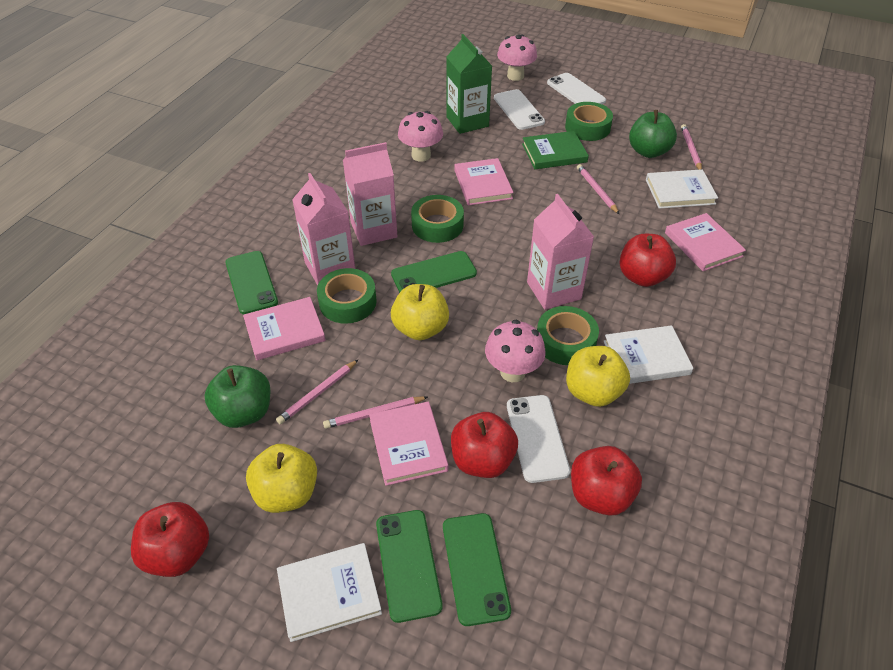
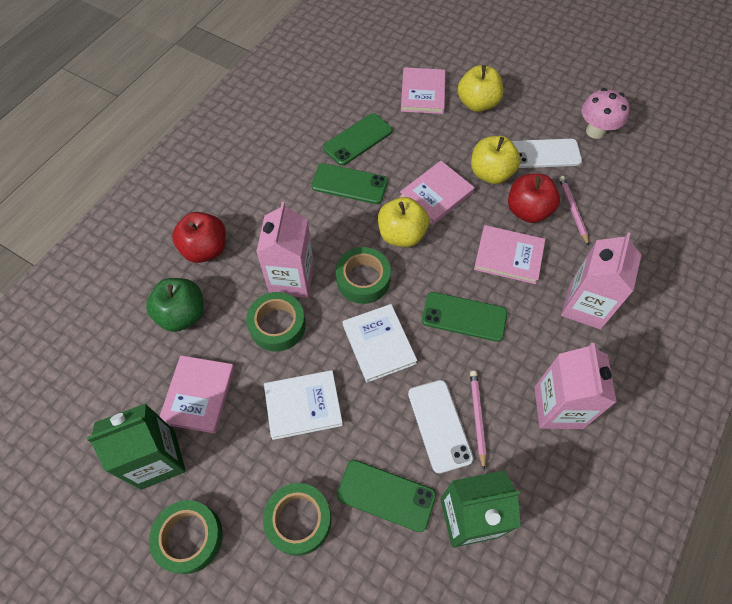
green apple: [205,365,270,428] [629,110,677,158] = 2 -> [146,278,204,332] = 1
green book: [522,131,589,169] = 1 -> none = 0
green carton: [446,34,492,134] = 1 -> [87,403,186,490] [440,470,521,548] = 2
pink mushroom: [398,111,443,162] [485,320,546,382] [497,34,537,81] = 3 -> [581,88,630,139] = 1
pink pencil: [276,359,359,424] [323,396,428,429] [577,164,619,214] [681,124,702,170] = 4 -> [470,371,486,470] [559,176,589,246] = 2
red apple: [131,502,209,577] [451,412,518,478] [571,446,642,516] [620,234,676,287] = 4 -> [172,212,226,263] [508,174,560,223] = 2
white book: [277,543,382,642] [604,325,693,384] [646,169,718,209] = 3 -> [264,370,343,440] [343,304,417,383] = 2
white phone: [494,89,545,130] [507,395,570,483] [547,73,606,104] = 3 -> [408,380,474,474] [511,139,582,168] = 2

